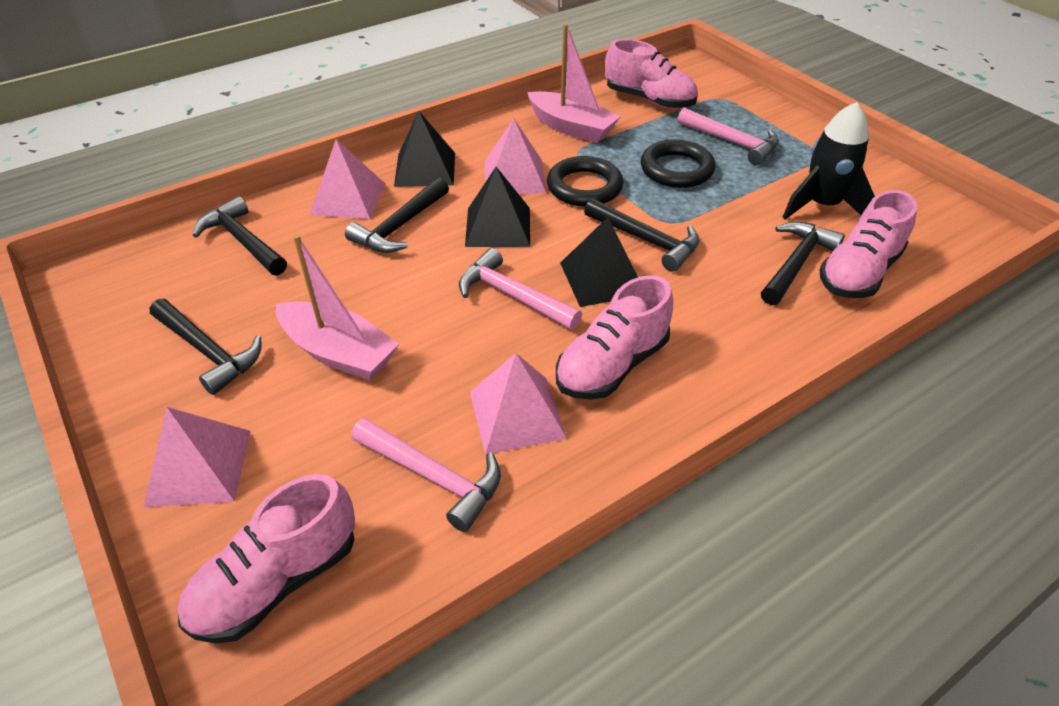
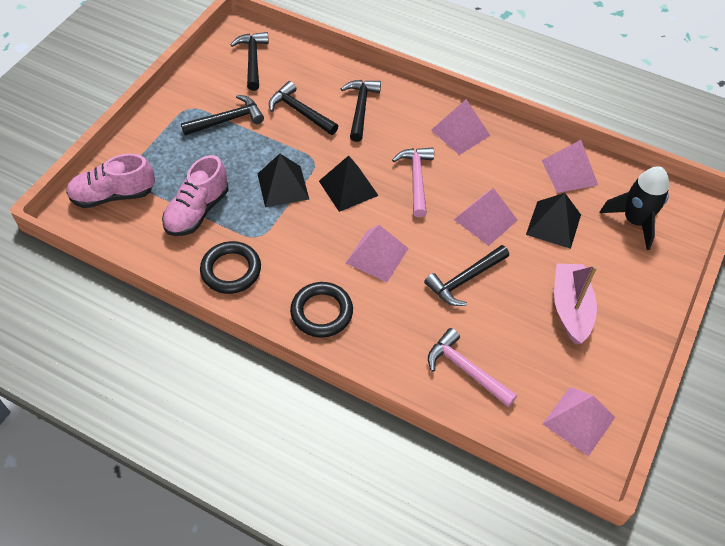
pink boat: [276,234,399,381] [527,24,621,143] = 2 -> [554,264,597,345] = 1
pink hammer: [351,418,501,532] [459,248,582,330] [677,108,779,165] = 3 -> [392,147,434,217] [428,328,517,407] = 2
pink pyramid: [144,407,251,507] [310,139,385,219] [470,353,567,455] [485,118,546,194] = 4 -> [346,225,409,282] [431,99,490,155] [454,188,518,246] [542,140,598,193] [543,387,615,456] = 5
pink shoe: [177,474,355,644] [556,275,673,400] [605,39,698,109] [820,190,917,298] = 4 -> [66,154,155,208] [162,155,228,236] = 2

